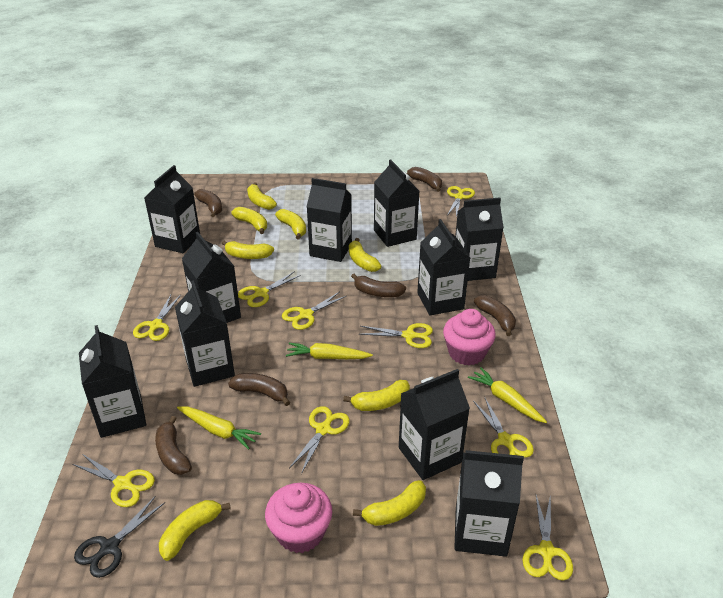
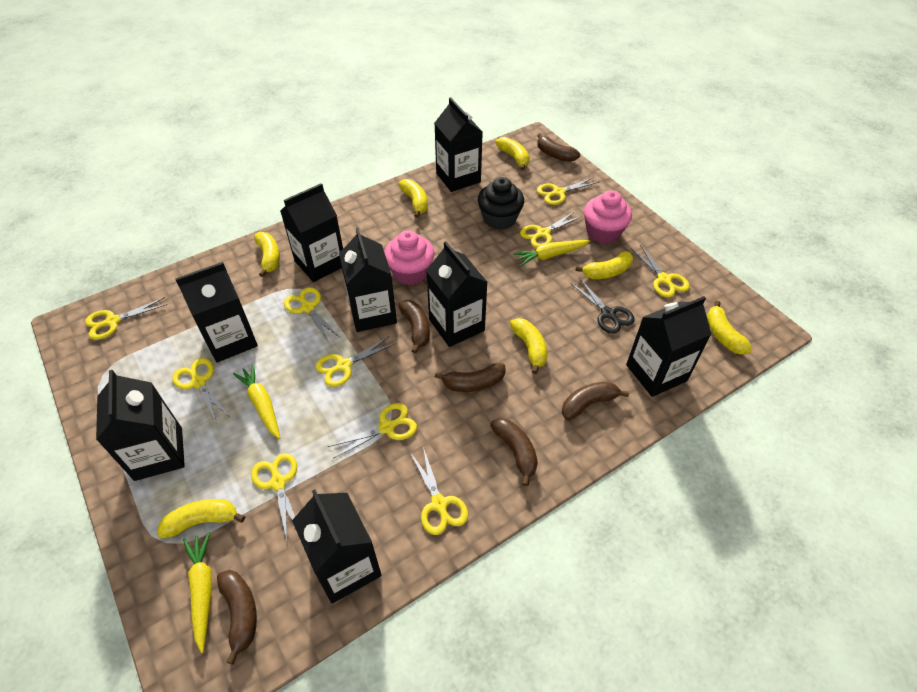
black carton: [79,325,146,438] [144,165,200,253] [175,280,235,387] [182,232,241,323] [307,178,352,262] [374,160,419,247] [399,369,470,480] [417,219,470,315] [454,450,524,557] [455,197,504,281] = 10 -> [96,370,185,481] [175,262,258,362] [280,183,343,282] [292,489,381,603] [339,228,397,332] [426,241,487,347] [435,97,483,192] [626,296,711,397] = 8
black cupcake: none = 0 -> [478,177,524,230] = 1
yellow banana: [159,500,231,561] [222,241,274,259] [231,207,267,234] [247,182,277,210] [275,209,306,239] [343,380,410,411] [349,238,381,272] [353,480,426,526] = 8 -> [157,499,245,539] [254,232,280,277] [398,179,428,218] [495,137,530,171] [510,318,547,374] [575,251,633,279] [707,301,752,355] = 7
yellow scissors: [72,454,155,507] [133,295,181,341] [238,271,301,307] [282,292,346,330] [289,406,350,474] [359,323,433,348] [447,186,475,217] [473,398,534,458] [522,494,573,581] = 9 -> [85,297,168,340] [172,358,229,423] [251,453,297,540] [284,287,339,341] [315,336,394,387] [328,403,417,458] [410,447,468,535] [520,211,582,248] [537,177,599,205] [631,245,690,297] = 10

